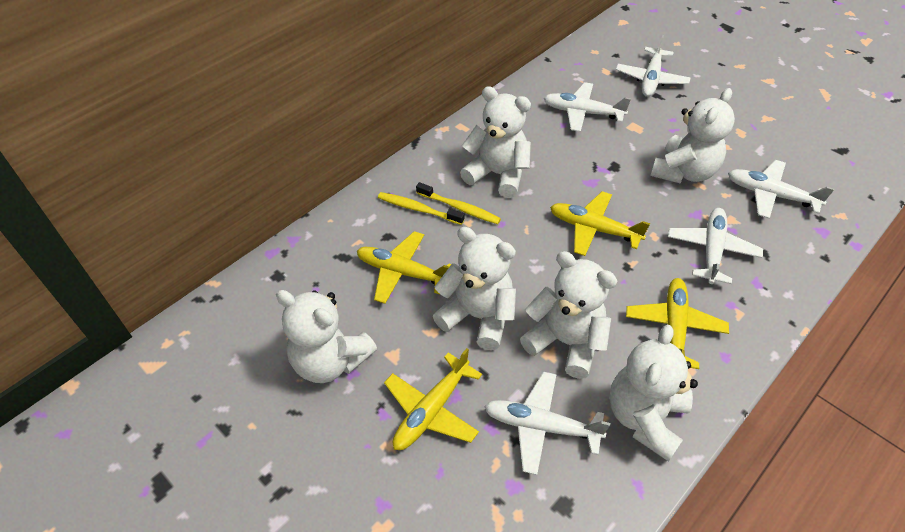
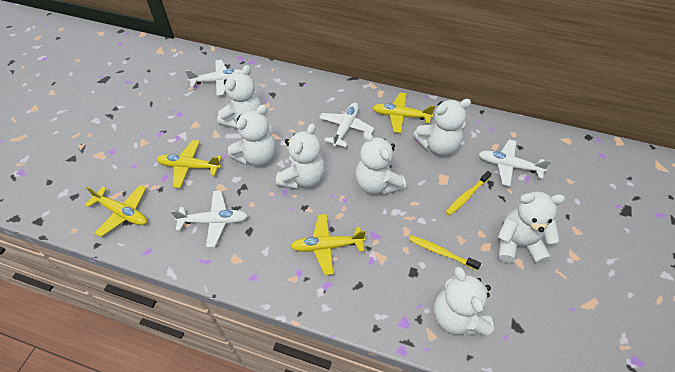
white plane: [484,371,610,475] [543,82,631,132] [616,35,690,97] [668,208,763,284] [728,160,834,219] = 5 -> [171,191,248,248] [185,60,242,96] [319,102,374,147] [479,139,551,186] = 4
white teddy bear: [276,290,377,383] [433,227,516,350] [460,86,531,198] [520,251,618,379] [609,325,698,462] [650,88,735,184] = 6 -> [217,65,262,128] [228,105,276,166] [276,123,325,189] [355,131,406,195] [413,99,471,155] [434,267,494,336] [498,191,565,264] = 7

